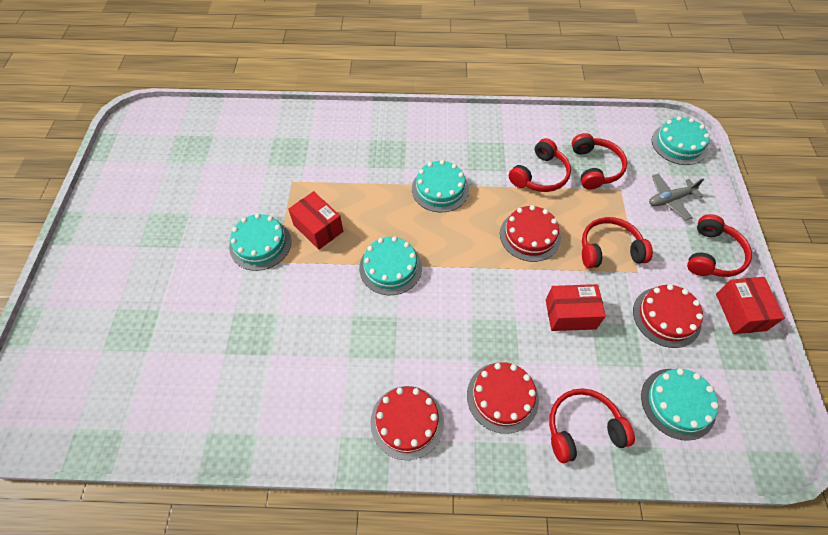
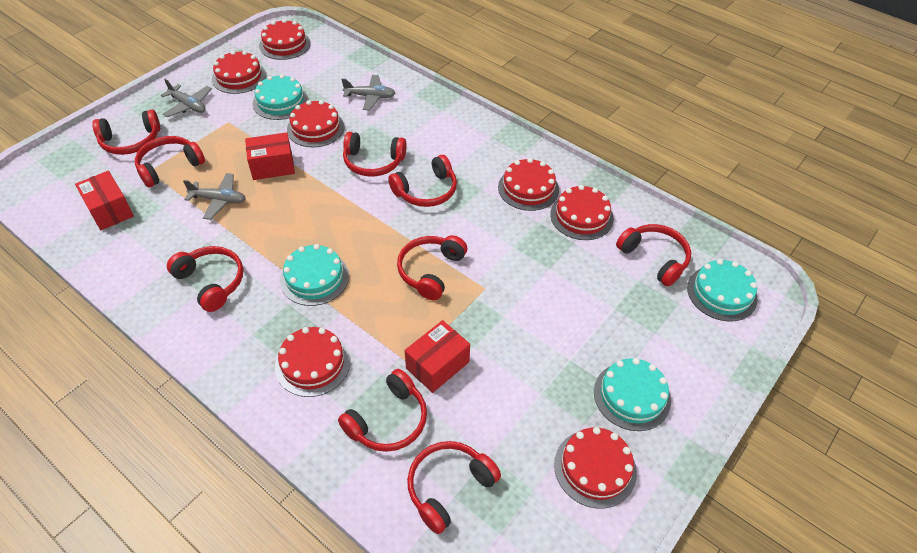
grey plane: [649,174,704,220] = 1 -> [161,79,212,117] [183,173,246,220] [341,75,395,110] = 3
red cake: [370,386,444,460] [467,362,539,434] [500,205,561,262] [633,284,703,348] = 4 -> [212,51,266,94] [259,19,311,60] [275,327,351,397] [287,100,344,147] [498,158,559,211] [550,185,614,240] [554,427,637,509] = 7
red headphones: [509,138,571,192] [549,388,635,463] [572,133,627,190] [582,217,653,268] [687,214,752,277] = 5 -> [92,110,160,155] [135,136,205,187] [167,246,243,312] [338,369,427,452] [343,132,407,177] [388,155,457,207] [397,235,467,300] [407,441,501,534] [616,224,691,286] = 9
turquoise cake: [229,213,291,271] [359,236,422,295] [412,160,469,212] [641,369,719,441] [652,116,710,165] = 5 -> [253,74,308,120] [280,244,349,306] [594,358,671,431] [687,259,758,322] = 4

